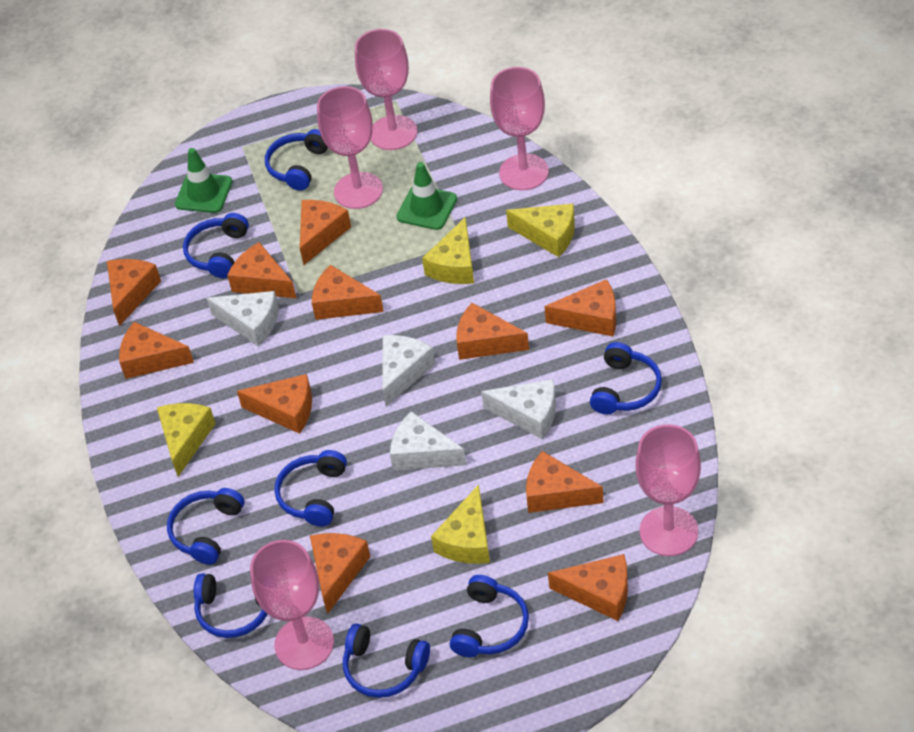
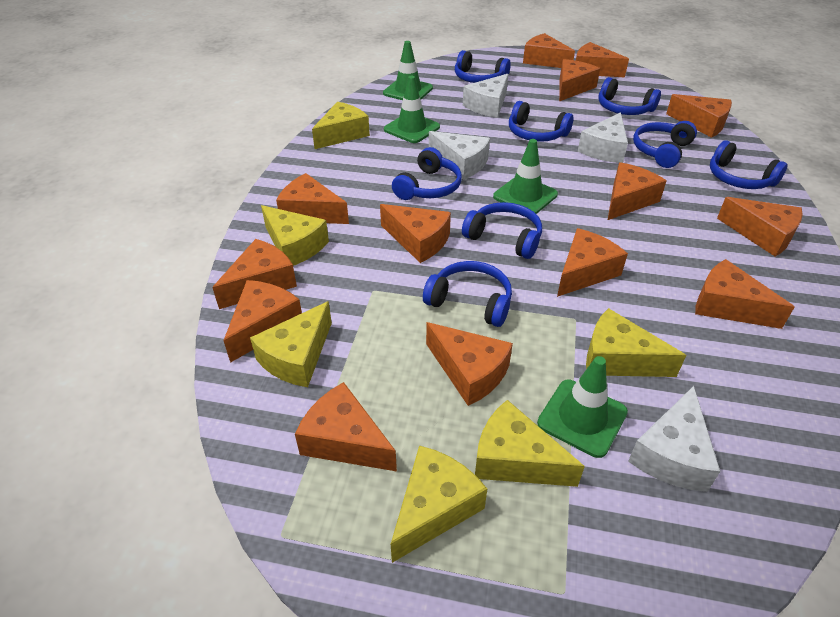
green traffic cone: [175,148,232,213] [396,162,457,230] = 2 -> [383,41,433,100] [384,76,440,143] [493,139,558,214] [537,356,628,458] = 4
orange cheese: [107,259,161,326] [119,322,194,379] [227,242,296,298] [237,374,312,434] [300,200,351,265] [310,533,371,614] [312,265,384,320] [456,303,529,360] [526,451,604,513] [544,279,616,337] [548,554,628,621] = 11 -> [212,239,297,309] [223,280,302,363] [276,173,349,224] [295,382,397,471] [380,204,451,263] [426,322,513,406] [523,33,575,68] [557,228,628,297] [559,59,600,102] [576,42,629,78] [608,162,667,220] [666,94,732,138] [695,259,795,329] [717,197,803,257] = 14
pink goblet: [250,540,334,670] [317,86,383,209] [355,29,417,150] [490,67,549,190] [636,424,701,556] = 5 -> none = 0
yellow cheese: [157,403,216,477] [422,217,474,284] [431,484,490,564] [506,204,575,257] = 4 -> [250,301,332,387] [261,205,329,266] [312,102,370,149] [391,445,487,563] [475,400,585,487] [586,308,686,377] = 6

